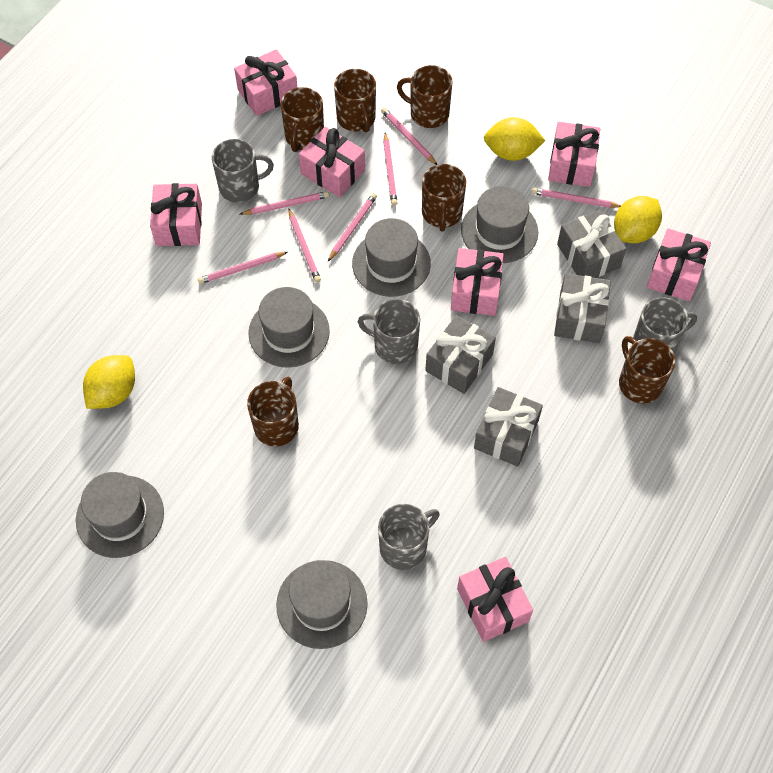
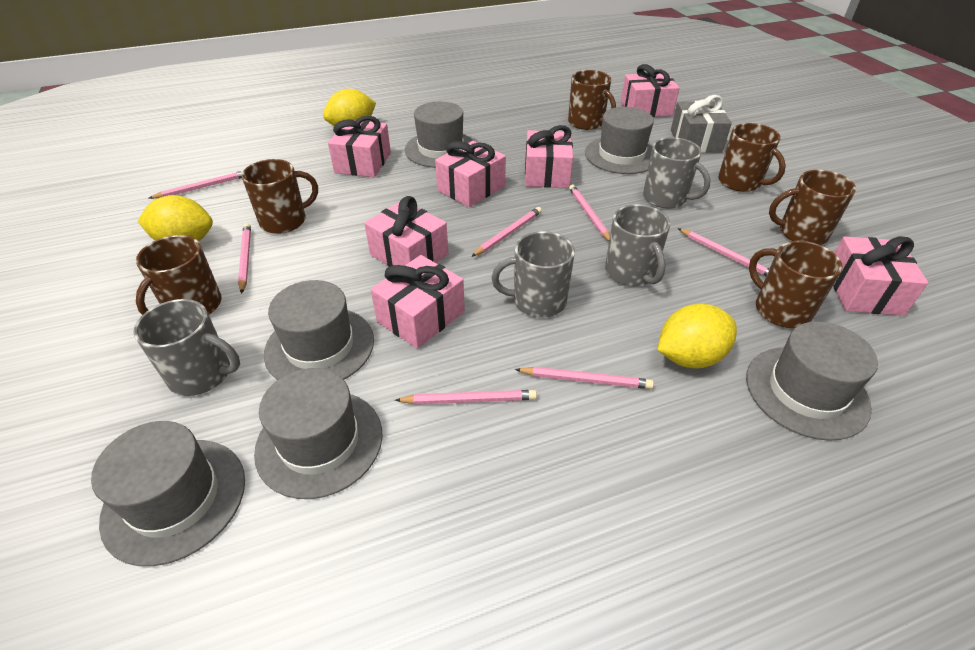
grey gift: [425,315,496,394] [474,387,543,467] [554,273,611,343] [557,210,627,278] = 4 -> [671,95,732,153] = 1
grey hat: [76,472,164,558] [248,287,330,368] [276,560,368,649] [352,218,431,297] [461,186,538,263] = 5 -> [91,421,245,566] [254,368,383,499] [264,280,374,380] [405,101,474,168] [585,107,654,174] [746,322,878,441] = 6

